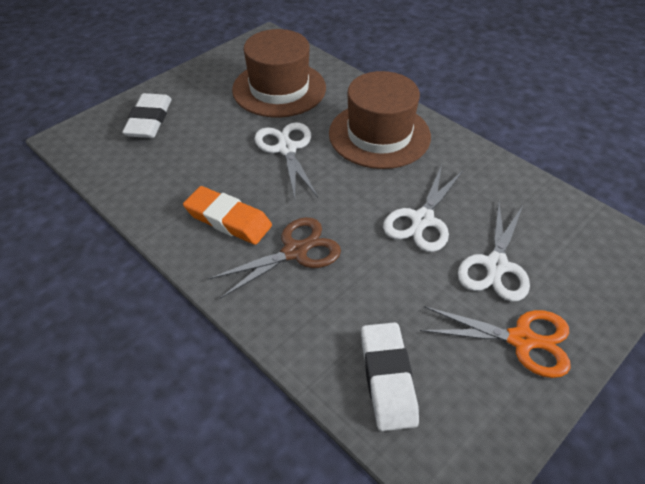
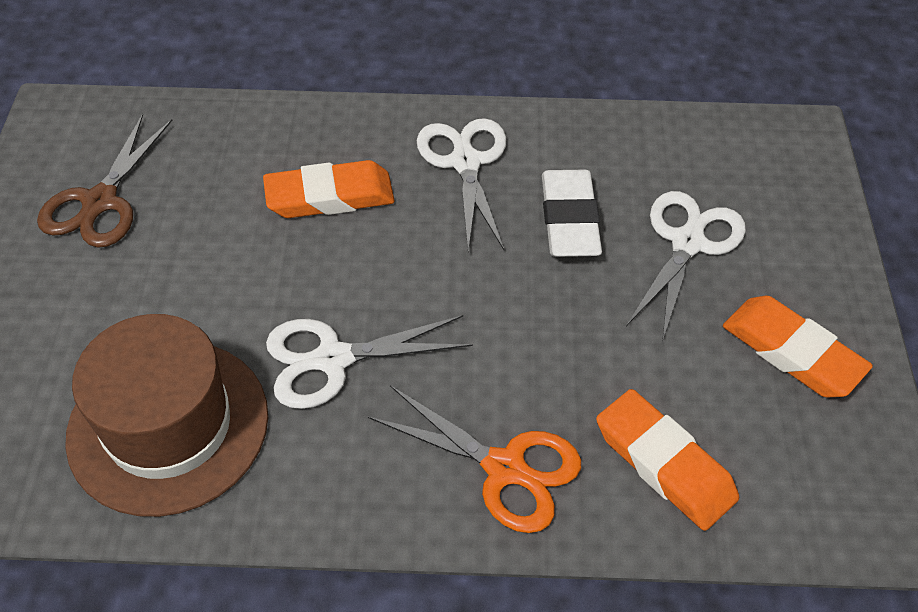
brown hat: [232,29,326,117] [329,71,431,169] = 2 -> [65,314,268,517] = 1
orange eraser: [183,186,272,245] = 1 -> [263,160,395,218] [596,389,739,531] [723,296,873,397] = 3
white eraser: [122,93,172,138] [361,322,419,431] = 2 -> [542,170,602,257] = 1

